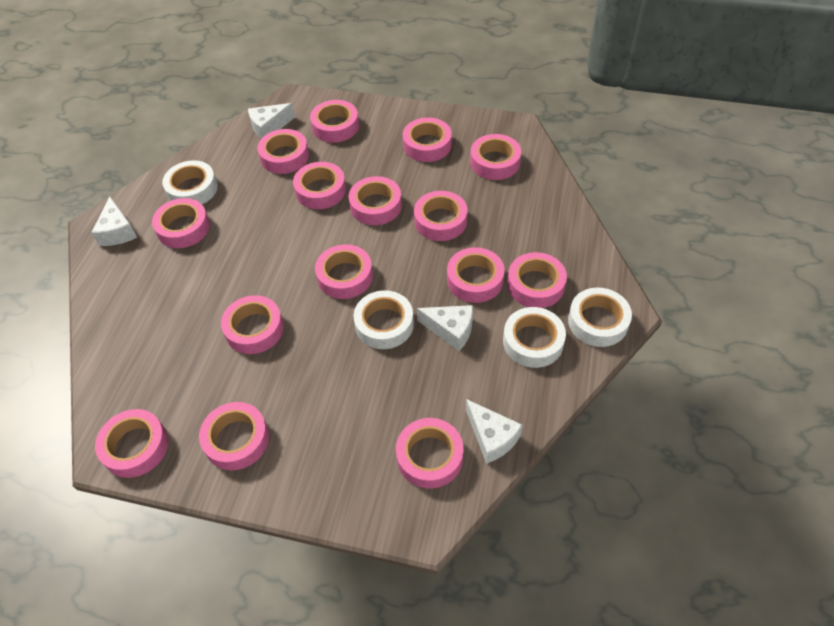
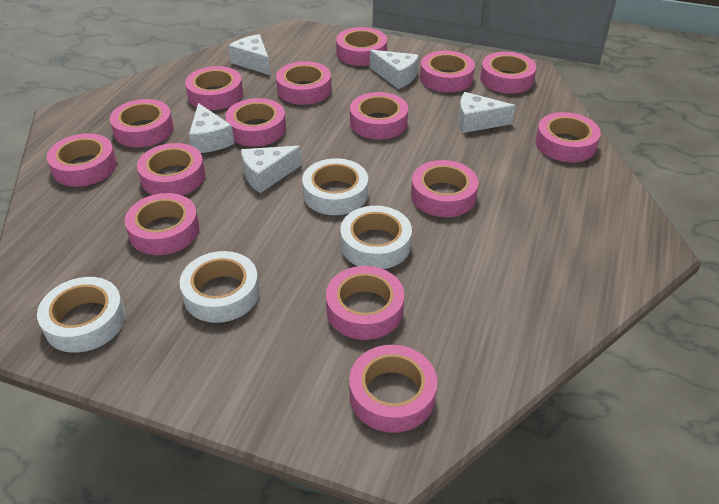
white cheese: [91,196,137,246] [248,103,295,139] [417,305,473,351] [466,399,523,464] = 4 -> [189,103,234,153] [228,34,270,75] [241,146,302,193] [370,50,419,89] [458,92,516,133] = 5

